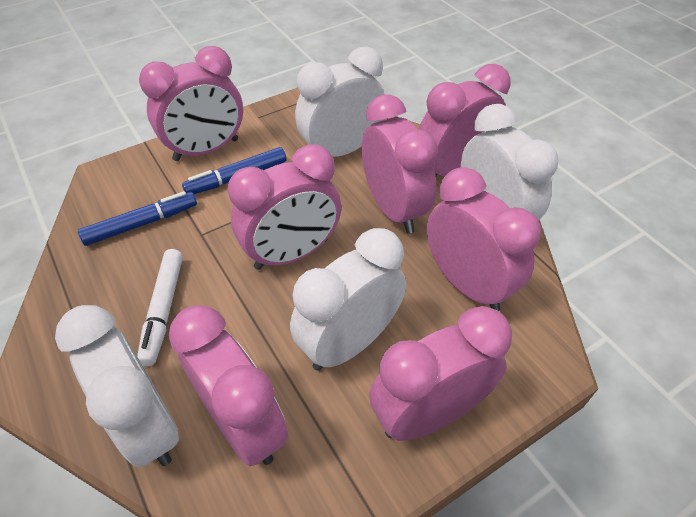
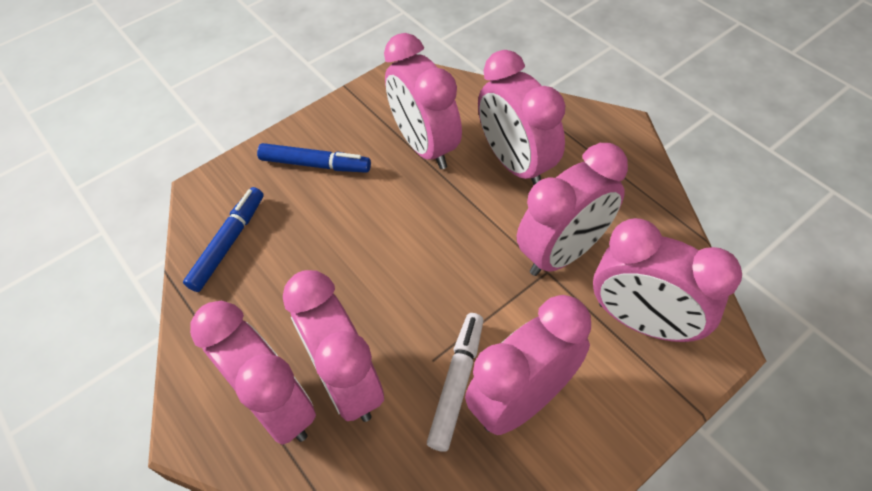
white clock: [55,305,179,467] [290,228,406,371] [295,47,385,157] [461,104,558,221] = 4 -> none = 0

